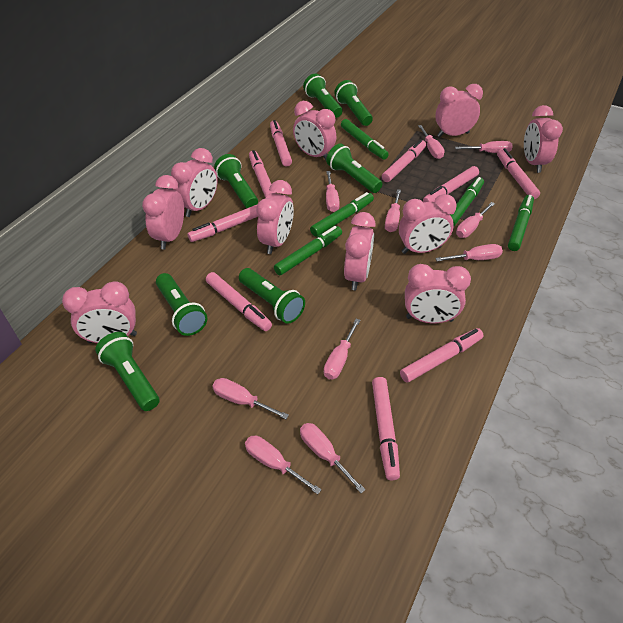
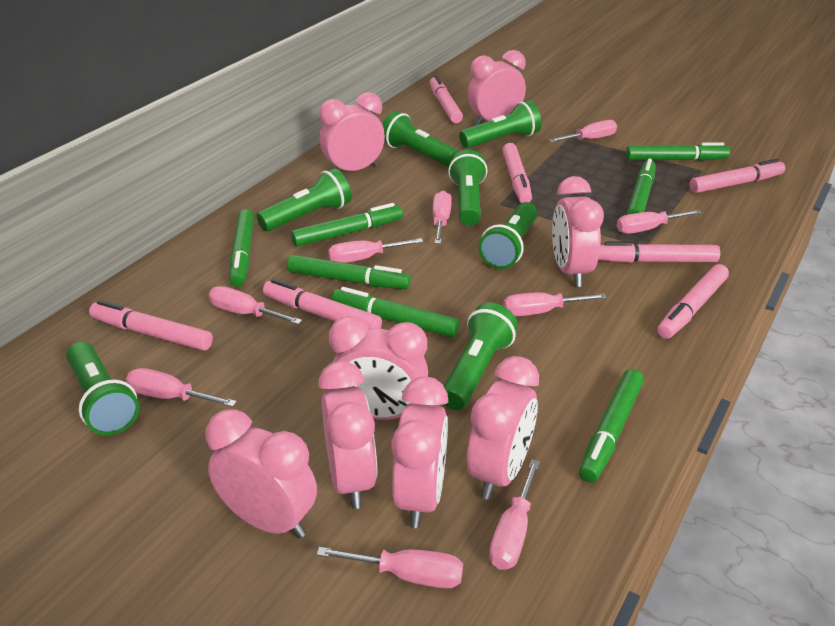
green marker: [274,226,342,275] [310,192,374,236] [341,119,389,160] [450,177,484,227] [508,195,534,251] = 5 -> [229,209,254,287] [287,255,411,289] [291,203,403,247] [332,287,460,337] [579,369,644,483] [626,142,730,161] [627,159,656,215] = 7
pink clock: [62,281,137,343] [142,175,184,249] [171,148,218,217] [256,180,294,254] [293,101,336,160] [344,212,376,290] [399,194,457,254] [405,264,471,323] [435,84,483,137] [524,105,563,173] = 10 -> [205,409,317,539] [318,361,377,509] [319,92,385,171] [329,316,428,420] [391,377,448,528] [467,356,539,500] [468,50,526,125] [552,176,604,287] = 8
pink marker: [187,204,258,242] [206,272,272,331] [249,150,275,198] [270,120,292,166] [372,377,400,480] [382,139,426,182] [400,328,484,382] [423,166,479,203] [497,148,540,199] = 9 -> [89,300,213,351] [263,279,382,329] [429,75,463,123] [502,143,532,203] [598,241,720,263] [657,264,729,339] [689,159,785,193] = 7
pink screwdriver: [212,378,289,419] [245,436,322,494] [300,423,366,493] [324,319,360,379] [326,171,340,212] [385,189,401,232] [418,125,445,159] [435,244,503,262] [455,141,513,153] [456,202,495,238] = 10 -> [126,368,237,407] [209,286,302,325] [317,547,463,588] [328,238,423,263] [433,191,452,244] [489,459,540,570] [503,292,607,316] [549,120,617,142] [617,209,701,234] = 9

